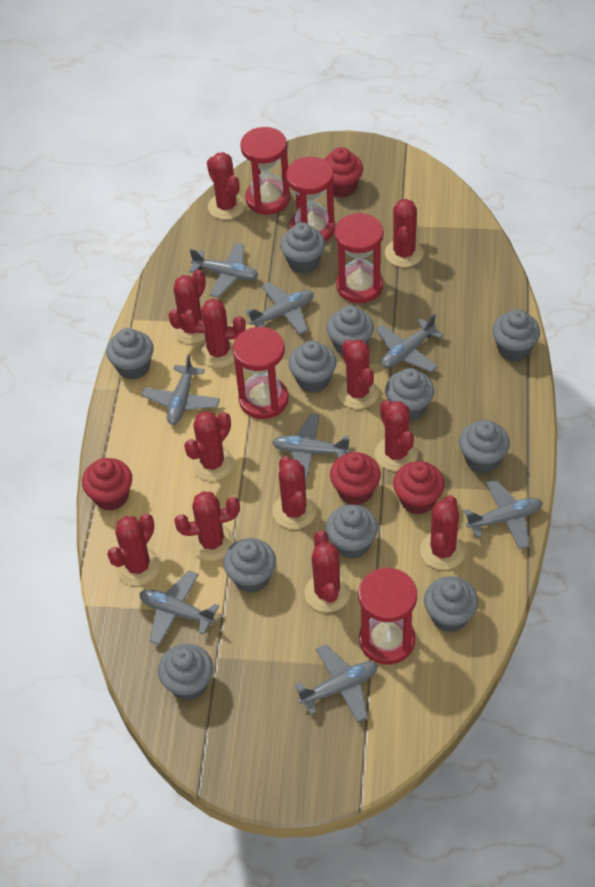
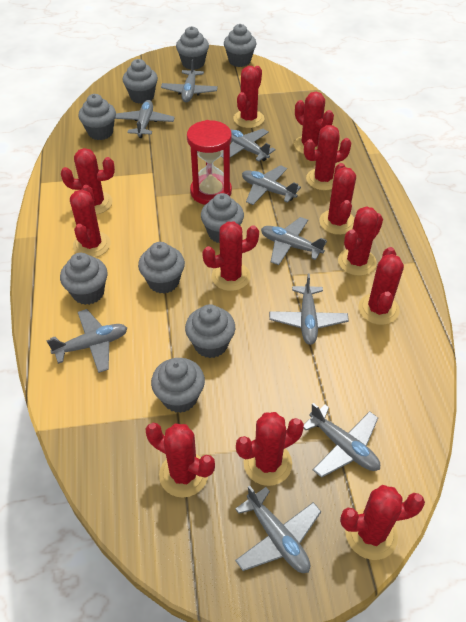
grey cupcake: [106,328,154,380] [158,644,213,701] [223,538,276,593] [280,222,325,274] [288,340,336,393] [326,305,374,355] [326,505,378,559] [385,368,434,421] [424,576,478,632] [459,420,510,473] [492,309,540,362] = 11 -> [60,253,108,305] [78,94,116,140] [123,59,158,104] [138,242,185,293] [151,358,205,413] [176,26,209,70] [185,304,235,358] [201,193,244,243] [224,24,256,67] = 9
grey plane: [139,571,219,645] [141,354,220,425] [189,243,258,298] [245,282,313,335] [272,414,350,481] [295,644,378,723] [376,314,443,372] [464,479,543,550] = 8 -> [46,309,127,373] [115,100,175,138] [161,59,218,102] [221,129,276,162] [235,485,321,573] [242,165,301,205] [261,217,327,265] [269,274,349,345] [304,403,380,478] = 9
red cupcake: [82,458,132,511] [324,147,363,197] [330,452,381,505] [393,461,445,515] = 4 -> none = 0
red hourglass: [233,327,289,419] [240,127,290,215] [286,157,335,242] [334,213,384,303] [358,567,417,665] = 5 -> [187,120,232,205] = 1

